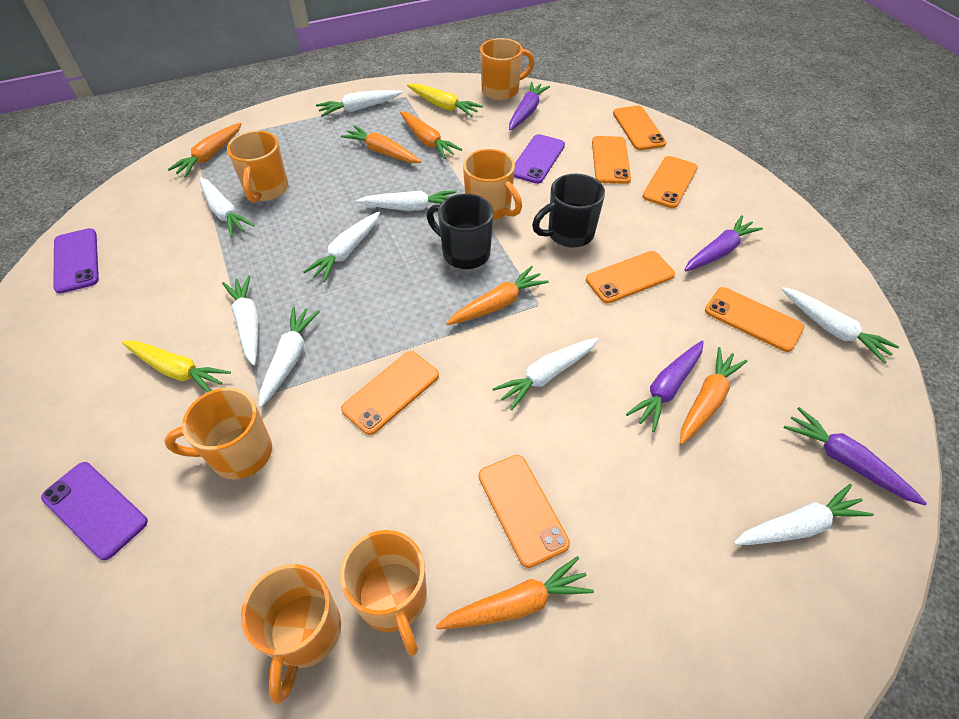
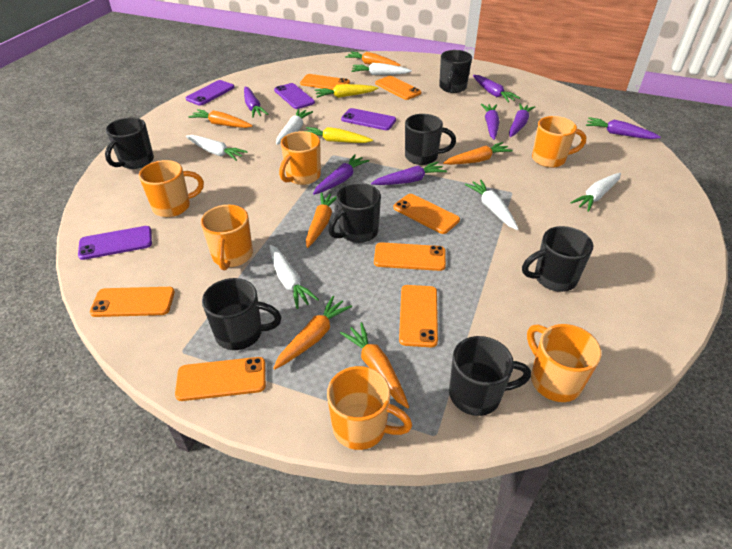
black mug: [427,194,494,269] [532,174,605,248] = 2 -> [105,117,154,169] [202,278,281,350] [328,183,381,243] [405,114,456,165] [439,50,472,93] [449,336,531,416] [522,226,593,292] = 7
purple carrot: [509,82,550,130] [626,341,704,432] [684,216,763,271] [784,407,927,505] = 4 -> [244,86,268,118] [313,154,369,195] [371,162,447,185] [473,75,520,103] [481,104,499,140] [509,103,535,137] [586,117,661,139] = 7
purple phone: [41,462,148,560] [53,228,99,294] [514,134,565,184] = 3 -> [78,226,152,260] [186,80,234,106] [274,83,315,109] [341,108,396,130] = 4
white carrot: [199,177,255,237] [222,275,258,366] [259,307,320,408] [303,212,380,282] [316,90,402,117] [356,190,457,211] [492,338,598,410] [733,484,874,545] [781,287,899,364] = 9 -> [186,135,248,161] [269,245,319,309] [276,109,313,145] [351,63,412,75] [465,179,518,230] [570,173,621,212] = 6

